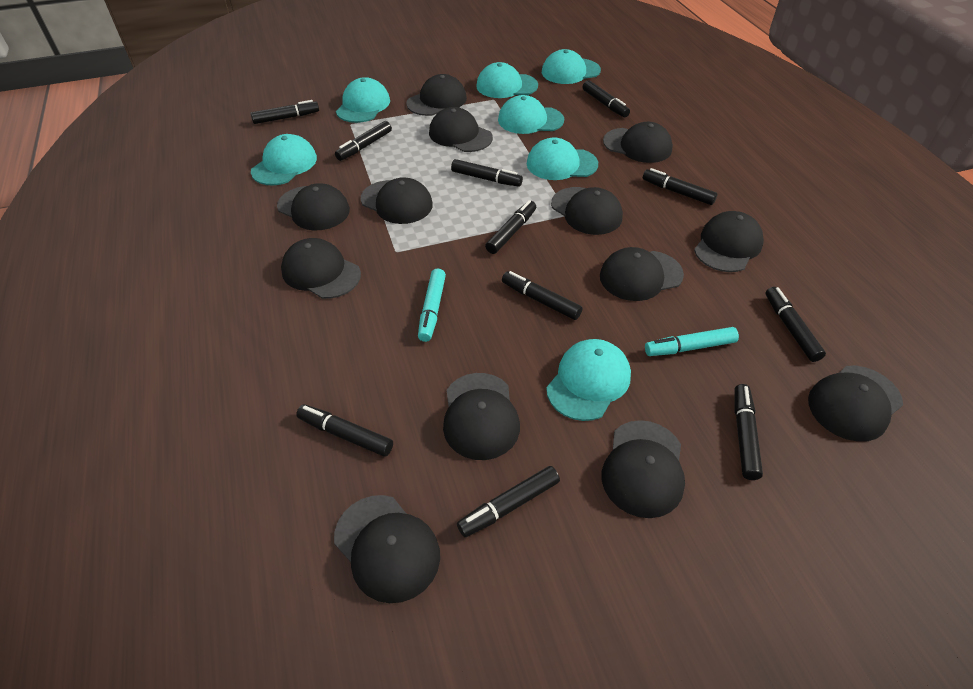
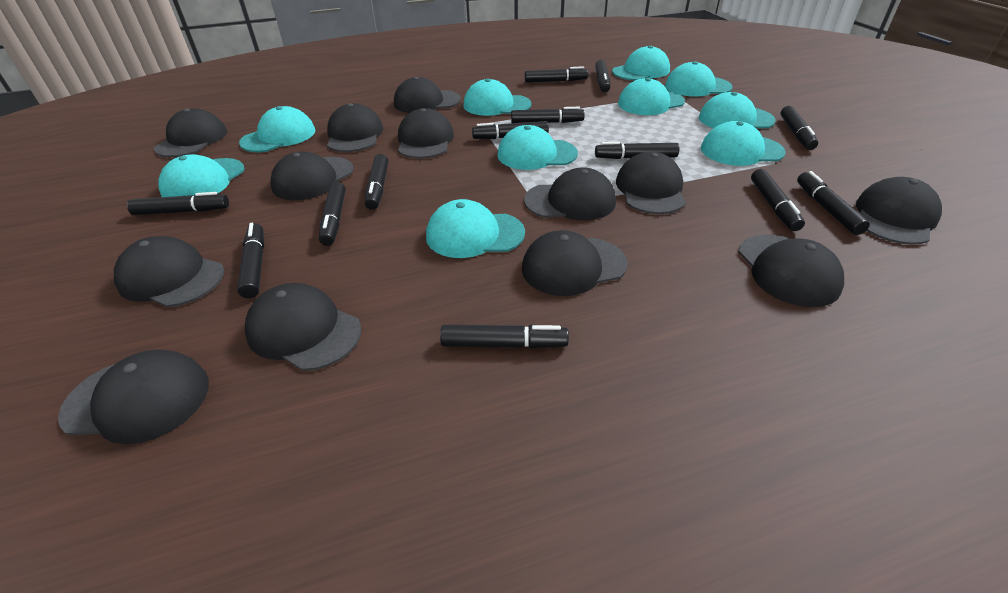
black marker: [251,100,319,124] [296,404,393,457] [335,121,392,161] [451,159,523,187] [457,466,560,537] [485,200,536,254] [502,271,583,320] [583,80,630,118] [643,168,717,205] [734,384,763,480] [765,287,826,362] = 11 -> [127,192,229,215] [237,223,264,298] [319,182,345,246] [365,154,389,210] [440,324,569,349] [472,121,549,139] [511,107,585,123] [525,66,588,83] [595,60,610,92] [595,142,679,159] [751,169,805,231] [781,106,818,150] [797,171,870,235] = 13
turquoise cap: [251,134,317,185] [336,77,390,123] [476,62,538,98] [498,95,564,134] [527,137,598,180] [542,49,601,84] [546,339,631,421] = 7 -> [158,154,245,197] [239,106,315,152] [426,199,525,258] [463,79,531,116] [497,125,578,170] [612,45,670,80] [618,78,685,115] [665,61,733,97] [699,92,776,128] [701,121,785,166] = 10
turquoise marker: [418,269,446,342] [645,327,739,356] = 2 -> none = 0

